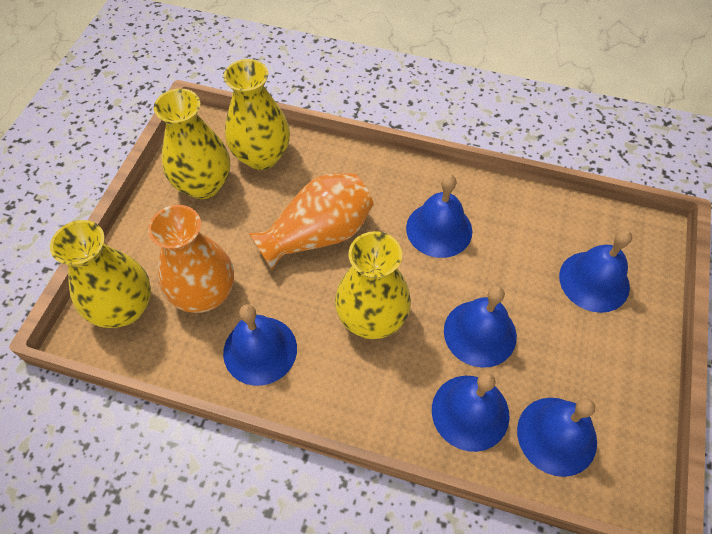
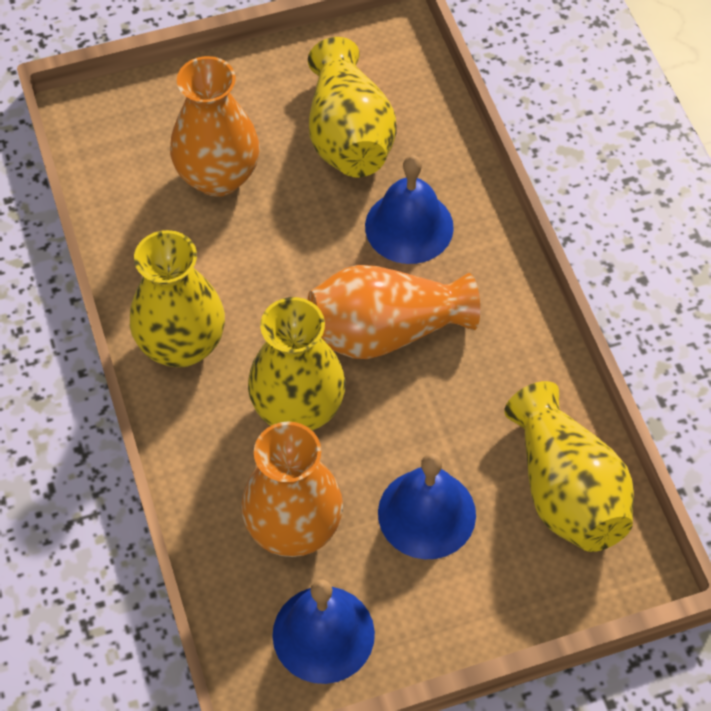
blue bell: [223,304,297,386] [406,174,472,258] [432,372,510,452] [444,286,517,368] [517,398,597,477] [559,230,632,313] = 6 -> [272,580,375,684] [365,155,454,264] [378,453,476,559] = 3
orange vase: [148,205,234,313] [249,173,373,270] = 2 -> [170,56,260,197] [241,421,343,557] [308,265,480,359] = 3

